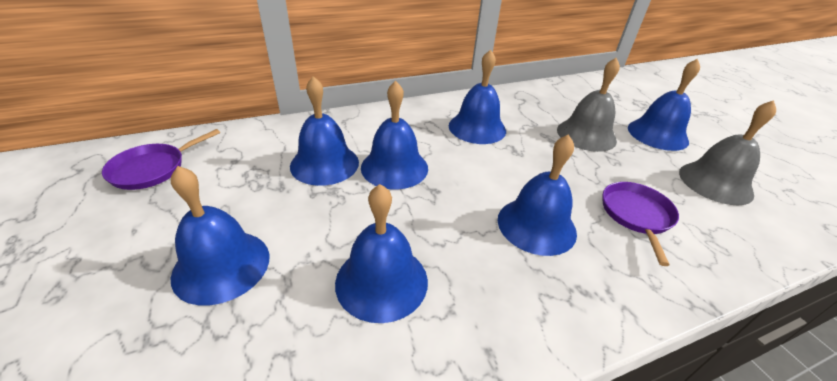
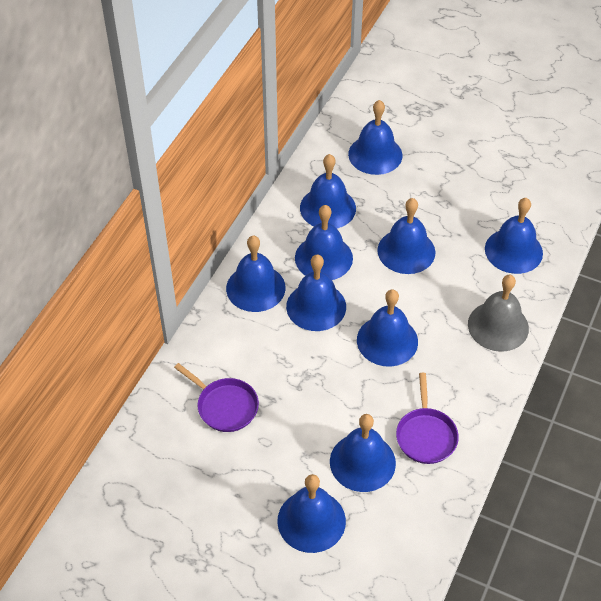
blue bell: [170,166,269,305] [290,76,359,186] [335,184,428,323] [361,81,428,189] [449,49,506,144] [498,134,577,256] [628,59,700,151] = 7 -> [226,236,286,312] [277,474,346,553] [286,255,346,331] [295,205,353,280] [300,154,356,229] [330,414,396,492] [348,100,403,175] [357,289,418,367] [377,198,435,274] [485,198,543,274] = 10
grey bell: [557,58,620,152] [679,100,776,205] = 2 -> [468,275,529,352] = 1

